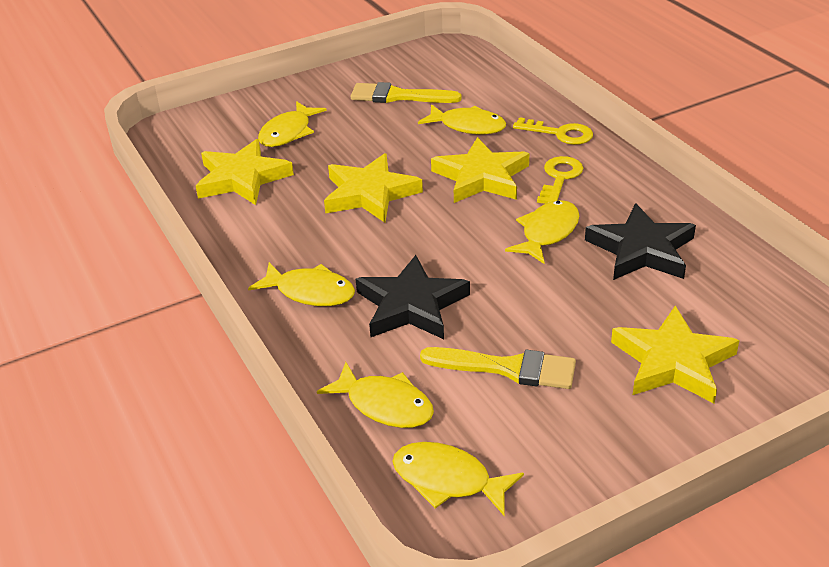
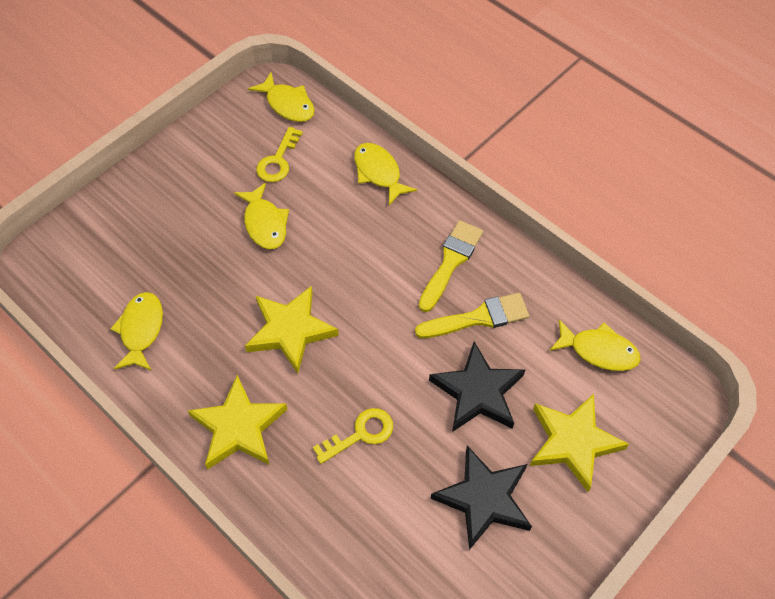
yellow fish: [248,262,355,306] [258,101,327,147] [317,362,434,428] [392,442,524,515] [418,104,506,134] [505,200,579,264] = 6 -> [110,292,163,371] [234,183,289,249] [248,73,315,122] [354,143,417,205] [549,319,641,371] = 5
yellow star: [196,139,294,205] [324,153,423,223] [431,137,529,203] [611,306,740,403] = 4 -> [187,375,288,469] [245,286,339,373] [530,394,629,492] = 3

